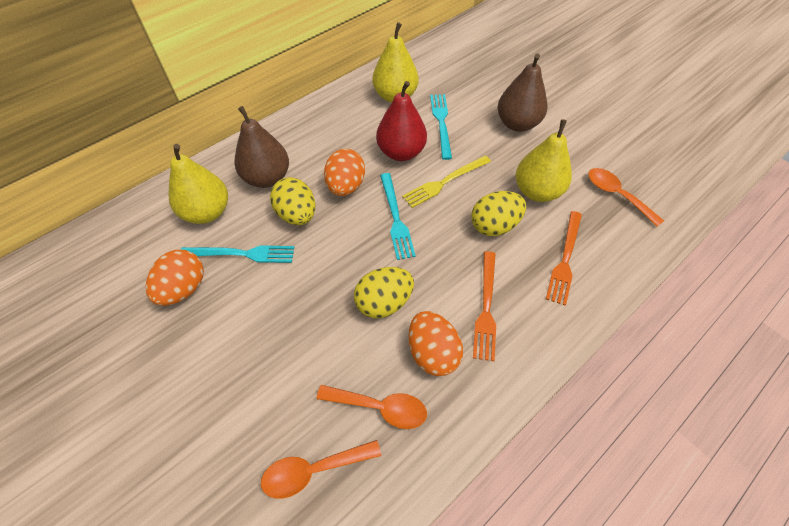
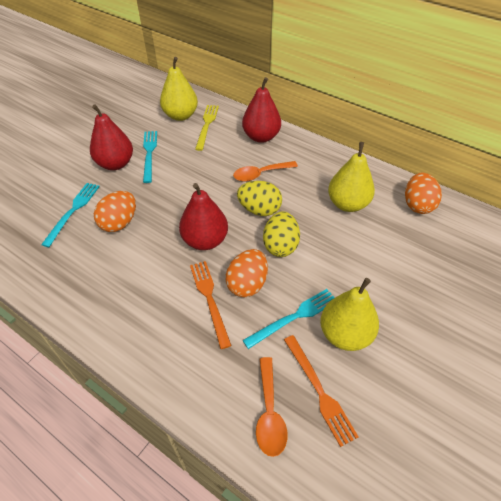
brown pear: [235,106,289,188] [498,53,547,132] = 2 -> none = 0
orange spoon: [261,440,381,499] [317,385,427,429] [588,168,664,227] = 3 -> [233,161,298,181] [256,357,288,457] = 2
red pear: [376,81,427,161] = 1 -> [90,104,133,170] [179,183,228,250] [242,77,281,143] = 3
yellow egg: [270,177,316,225] [354,267,414,318] [472,191,526,236] = 3 -> [237,181,282,216] [263,211,300,257] = 2

